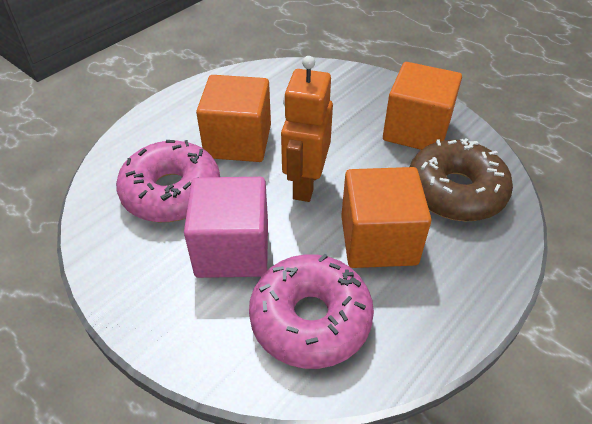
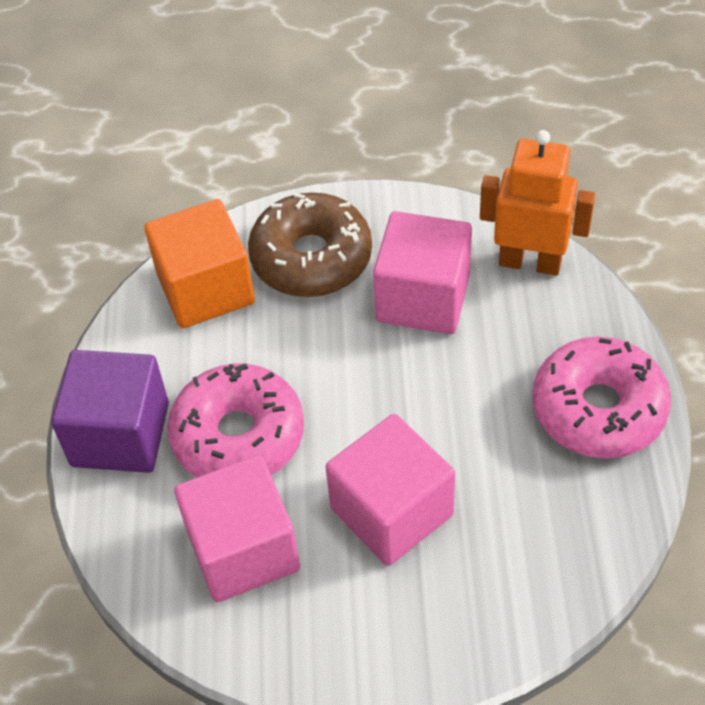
orange cube: [196,75,271,162] [341,167,431,268] [383,62,462,150] = 3 -> [144,199,255,328] = 1
pink cube: [184,177,268,278] = 1 -> [174,455,300,602] [326,414,455,566] [373,211,472,334] = 3
purple cube: none = 0 -> [51,350,169,473] = 1

